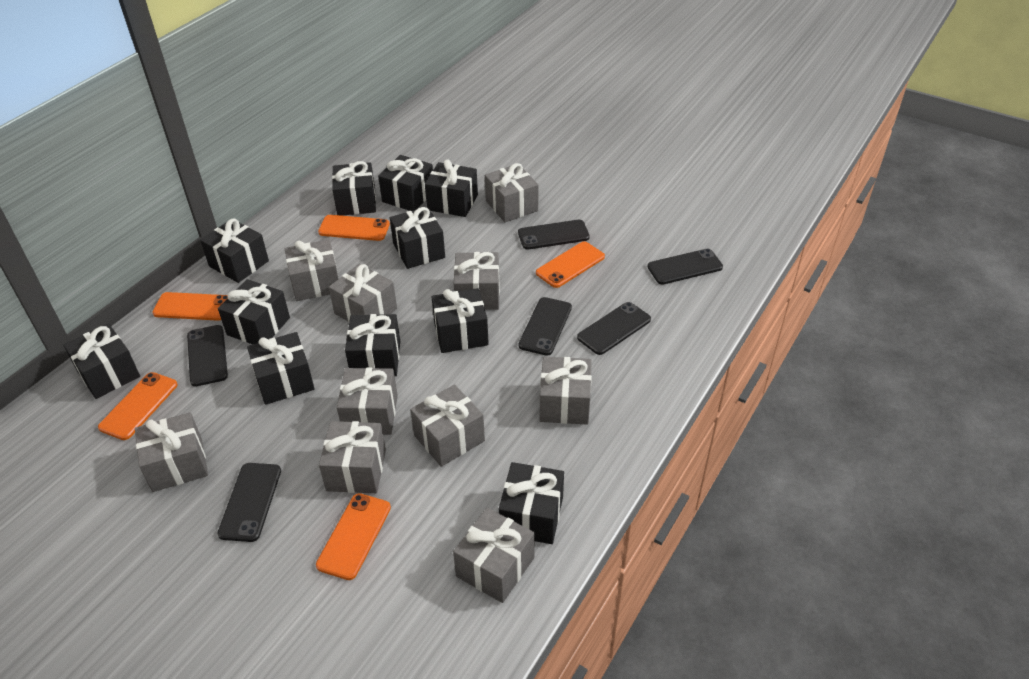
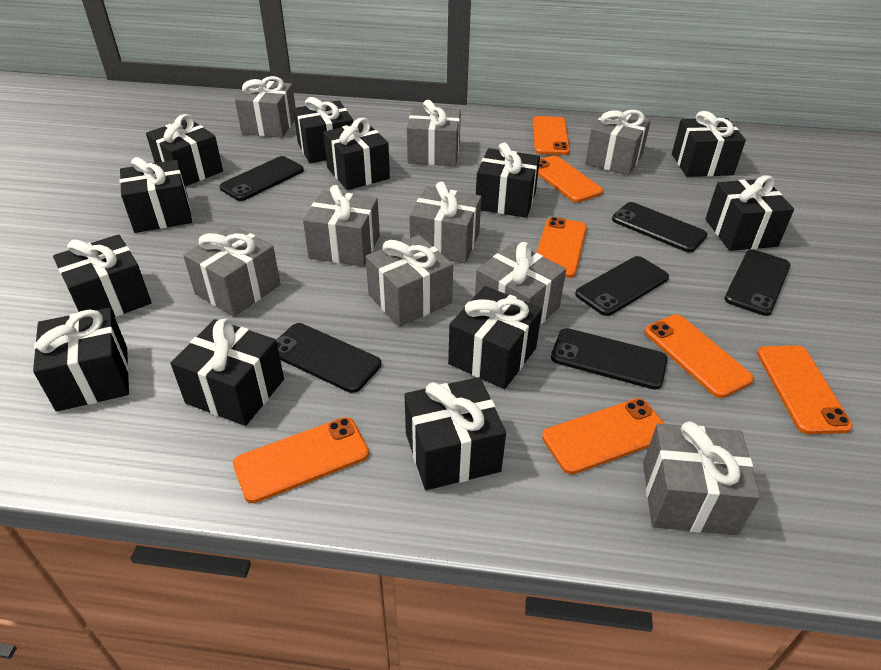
black gift: [63,323,140,399] [200,219,269,283] [218,279,290,344] [247,332,315,405] [332,161,376,216] [345,314,400,376] [378,155,433,211] [390,207,445,269] [425,159,478,217] [431,288,489,353] [499,462,564,544] = 11 -> [33,308,129,412] [53,234,152,317] [120,157,192,233] [146,114,223,186] [171,319,284,426] [293,97,353,163] [323,118,390,190] [404,377,506,490] [448,286,542,389] [476,143,540,218] [672,111,746,177] [705,175,794,251] = 12
grey gift: [135,412,208,492] [285,239,339,301] [319,421,386,493] [329,264,397,322] [337,367,398,435] [410,385,485,467] [453,507,535,603] [454,252,500,310] [485,163,538,222] [540,357,592,425] = 10 -> [183,225,280,317] [235,76,296,138] [303,185,380,267] [366,235,453,327] [407,100,461,166] [410,182,481,263] [475,242,566,324] [585,109,651,175] [643,421,760,535] = 9
orange phone: [98,372,178,440] [152,292,228,321] [316,493,391,580] [318,215,390,241] [536,241,605,288] = 5 -> [233,417,369,503] [532,116,570,155] [536,217,587,278] [538,155,603,203] [542,398,665,474] [644,314,754,398] [757,345,853,434] = 7

